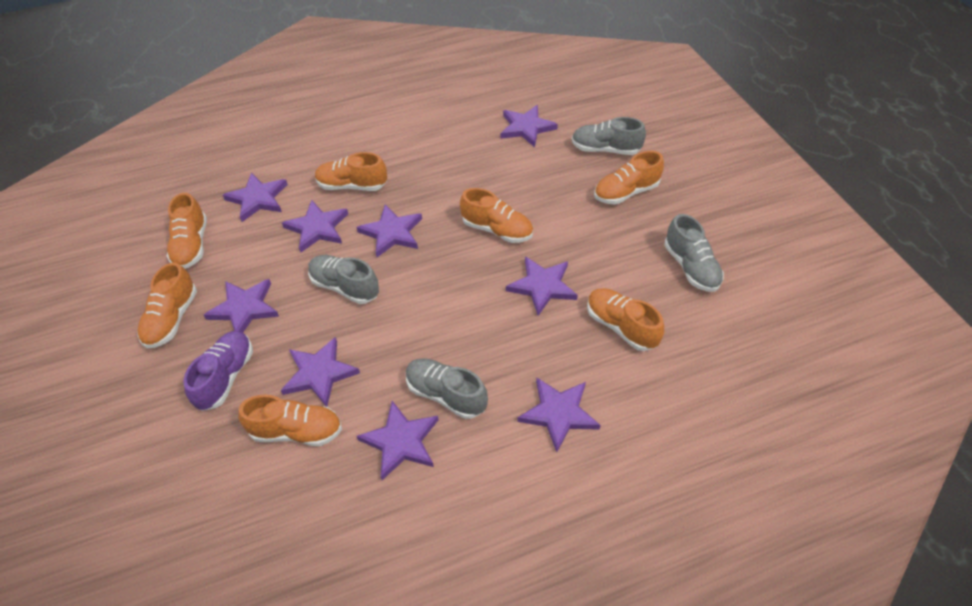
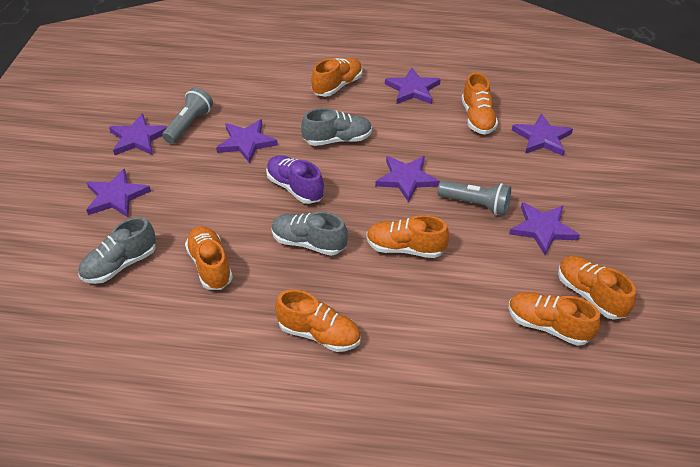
grey flashlight: none = 0 -> [162,87,213,144] [438,180,511,216] = 2
grey shoe: [308,255,379,304] [406,358,488,419] [572,117,646,155] [664,214,724,292] = 4 -> [78,217,156,284] [271,212,348,256] [301,108,372,146] = 3
purple star: [204,279,279,333] [223,173,288,222] [281,337,360,407] [282,200,348,252] [356,205,422,257] [357,401,438,480] [501,105,558,147] [506,256,578,316] [517,378,601,452] = 9 -> [86,168,151,217] [109,113,168,155] [216,119,278,163] [375,156,440,203] [385,68,441,104] [509,202,580,255] [512,113,573,156] = 7

